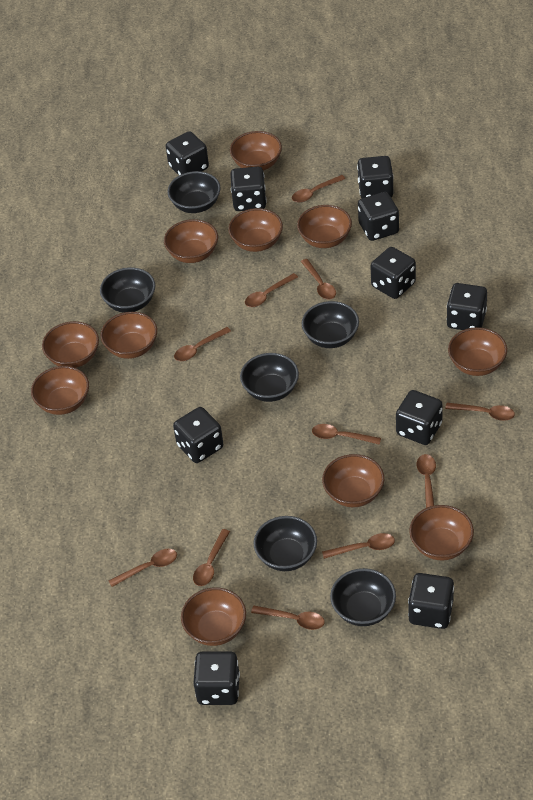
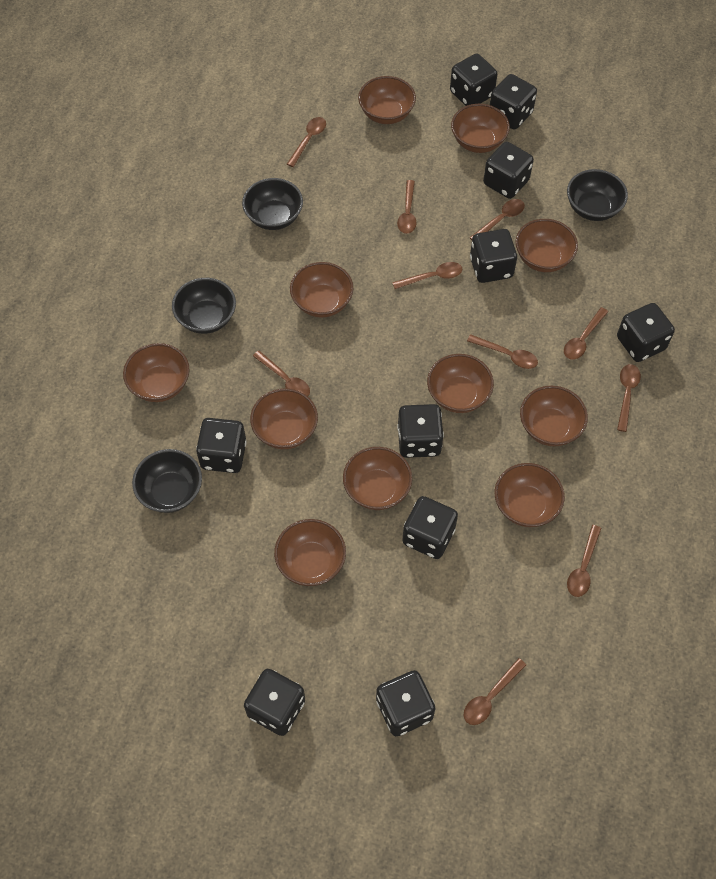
black bowl: [100,267,155,313] [167,171,220,213] [240,353,299,402] [254,516,317,571] [302,301,359,348] [330,568,396,626] = 6 -> [132,449,202,513] [172,278,236,334] [242,178,303,230] [567,169,628,221] = 4
brown spoon: [108,549,177,587] [174,327,231,361] [193,529,230,586] [245,273,298,307] [251,606,325,630] [292,175,345,203] [301,259,336,299] [312,424,381,445] [322,533,395,559] [416,454,436,508] [445,403,515,421] = 11 -> [253,350,310,396] [287,117,326,167] [392,262,462,289] [397,180,416,234] [464,658,526,725] [467,334,538,369] [470,199,525,240] [564,307,608,360] [567,525,601,597] [617,364,641,432] = 10

